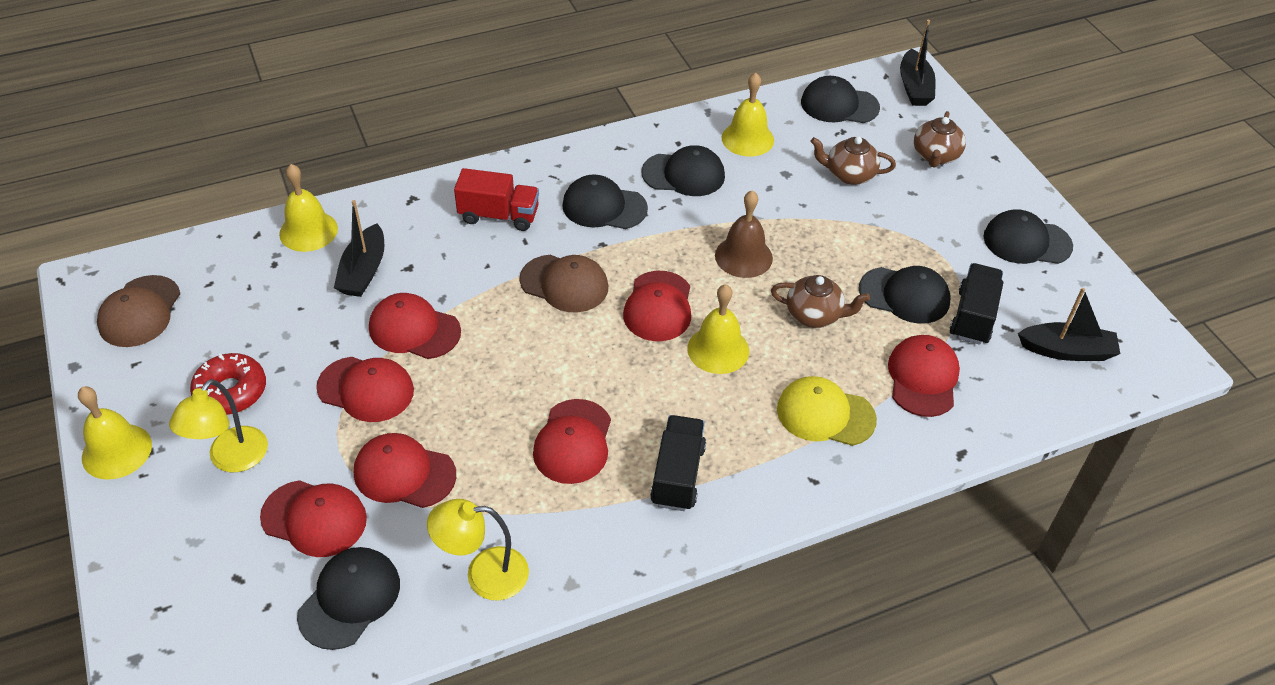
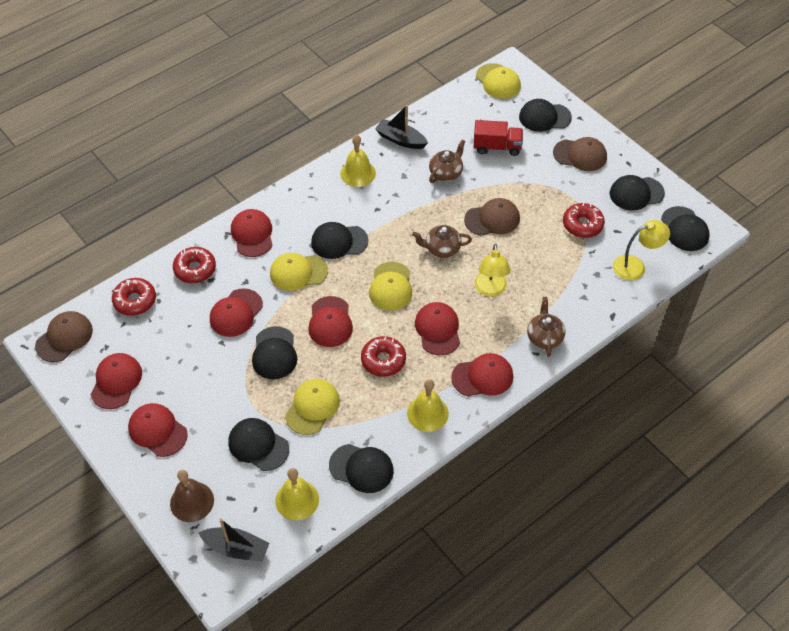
black boat: [334,200,384,297] [900,20,936,106] [1018,288,1120,361] = 3 -> [199,518,269,562] [375,105,428,149] = 2
black cap: [297,547,400,650] [562,174,648,229] [641,145,725,196] [801,76,880,123] [859,266,950,324] [984,209,1073,264] = 6 -> [228,418,289,471] [252,326,297,379] [311,222,368,259] [329,444,394,493] [519,99,572,132] [610,175,665,211] [661,206,709,251] = 7
black truck: [650,415,706,511] [949,263,1003,345] = 2 -> none = 0
brown cap: [97,275,180,347] [520,255,608,312] = 2 -> [35,311,93,362] [464,198,520,236] [553,137,607,171] = 3
red donut: [190,353,266,415] = 1 -> [112,278,156,316] [173,247,216,283] [361,336,406,377] [563,203,605,238] = 4
yellow bell: [78,387,152,480] [279,164,338,252] [687,284,749,374] [722,72,774,156] = 4 -> [275,468,319,520] [340,135,376,187] [407,379,449,432] = 3
yellow cap: [777,376,877,446] = 1 -> [270,253,328,291] [285,379,340,435] [369,262,412,311] [476,63,521,99] = 4

